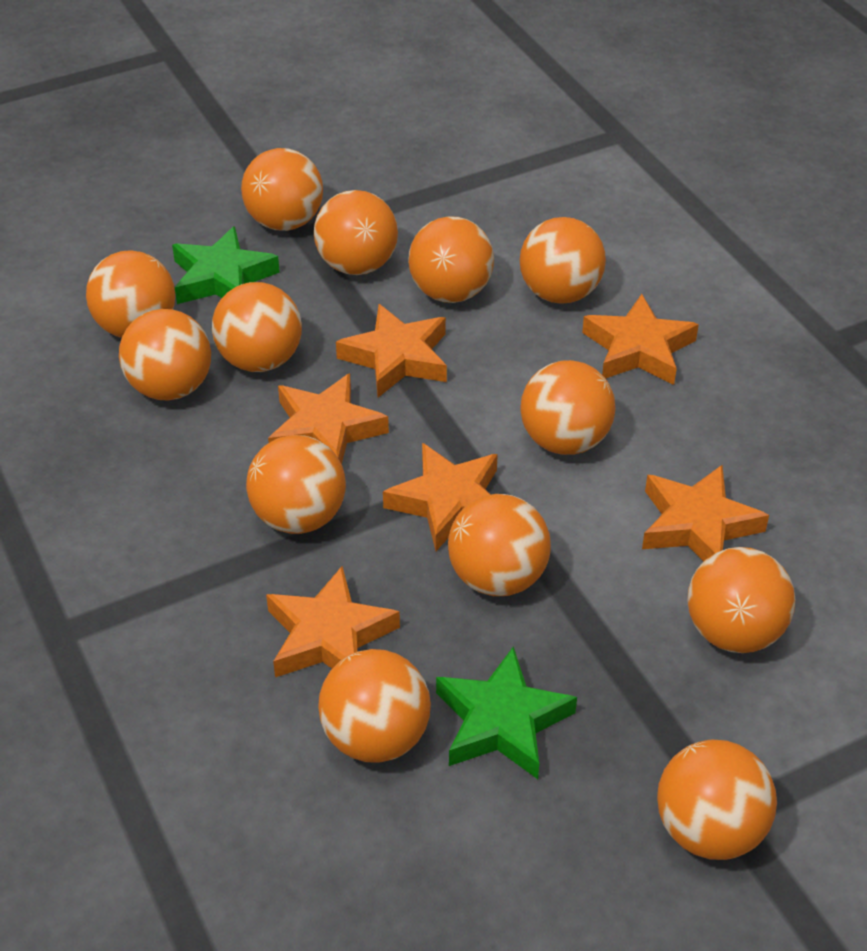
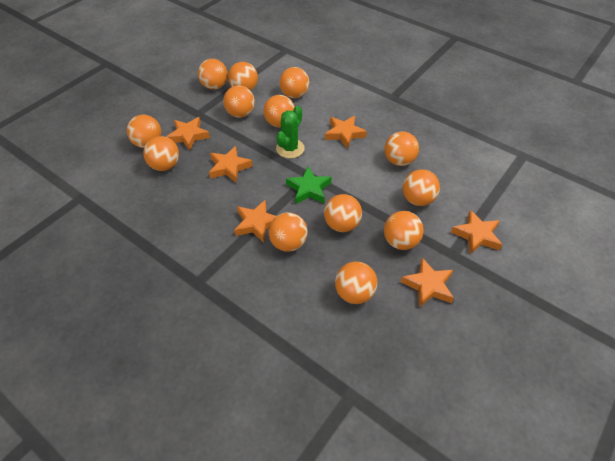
green cactus: none = 0 -> [276,106,305,158] = 1
green star: [172,226,280,304] [436,646,577,779] = 2 -> [286,167,332,204] = 1

